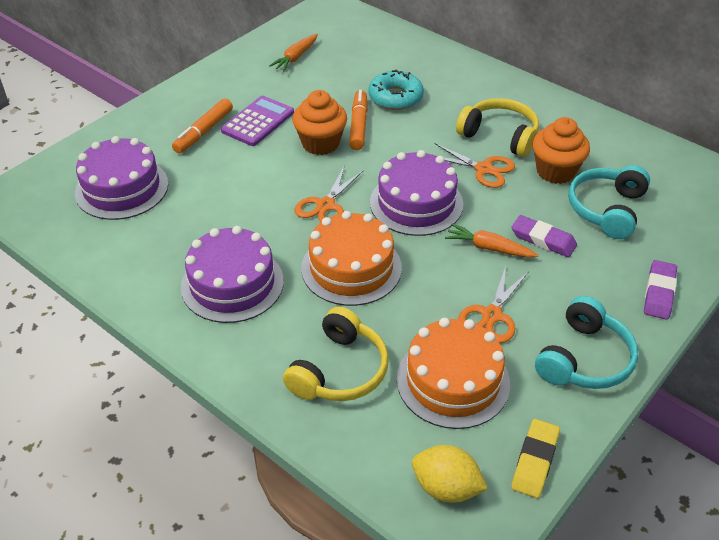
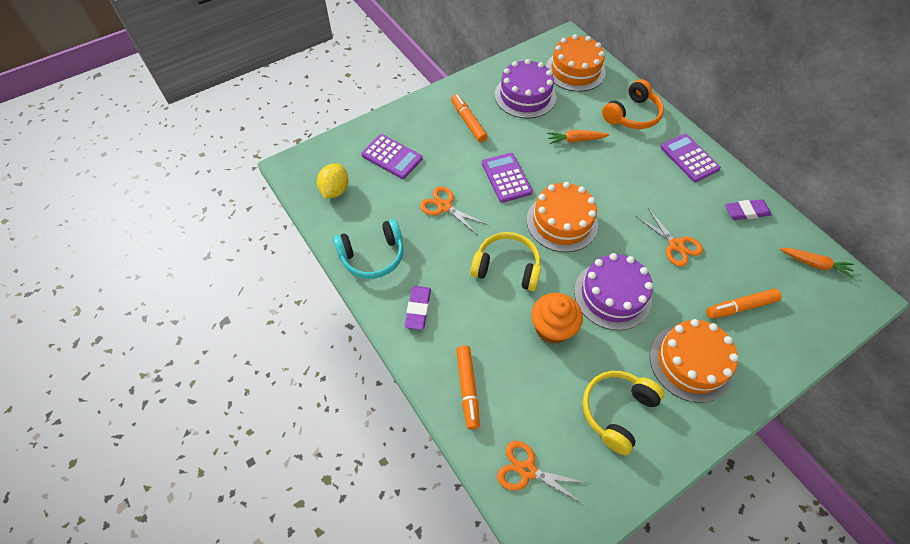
orange cake: [301,211,402,306] [397,318,510,429] = 2 -> [527,182,598,252] [546,34,605,92] [650,319,739,403] = 3
orange cupcake: [292,90,347,155] [533,117,590,184] = 2 -> [532,293,583,344] = 1
orange headphones: none = 0 -> [602,79,664,129] = 1
orange marker: [172,98,233,153] [349,90,368,150] = 2 -> [451,94,488,142] [456,345,480,430] [706,289,782,319] = 3
purple cake: [75,136,168,220] [181,226,284,323] [370,150,463,236] = 3 -> [495,59,556,119] [574,253,653,330] = 2
purple calculator: [221,96,294,146] = 1 -> [361,134,423,179] [482,153,533,203] [661,134,721,182] = 3
turquoise donut: [368,69,424,110] = 1 -> none = 0
turquoise headphones: [535,296,638,389] [568,165,650,239] = 2 -> [333,219,404,279] = 1
yellow eraser: [511,419,560,498] = 1 -> none = 0

